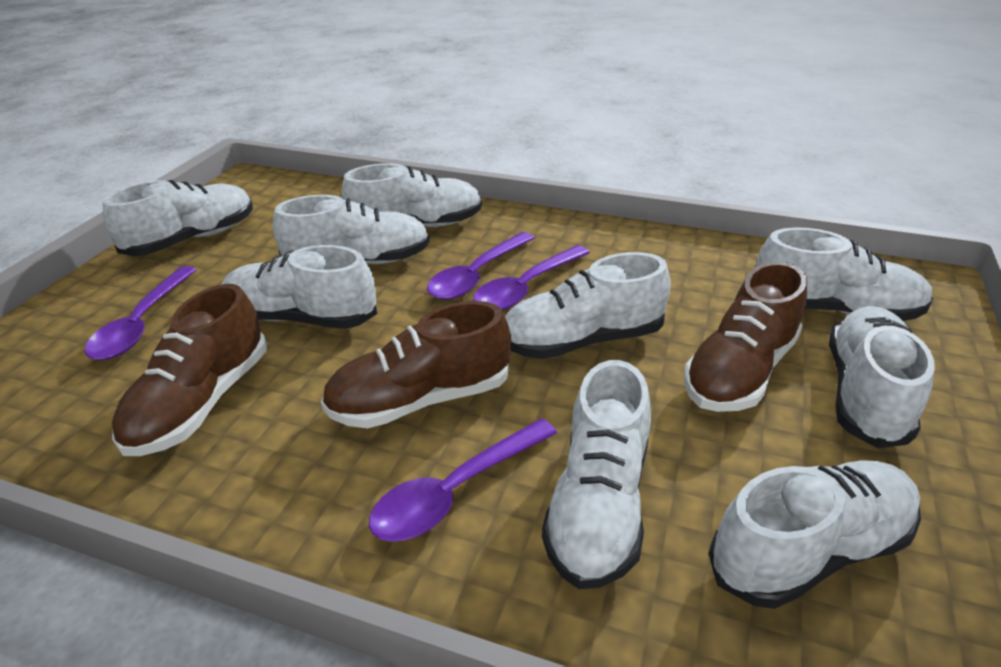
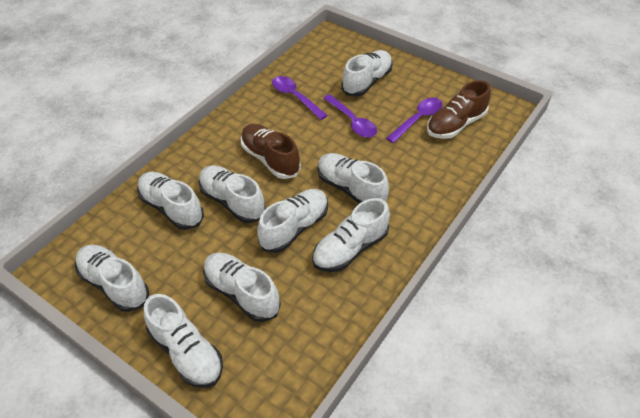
brown shoe: [112,284,267,456] [321,301,511,428] [684,261,807,412] = 3 -> [241,124,301,179] [427,80,491,139] = 2
purple spoon: [85,266,196,360] [369,418,557,542] [427,232,535,300] [473,245,590,310] = 4 -> [272,76,328,120] [323,94,377,138] [386,97,442,143] = 3

